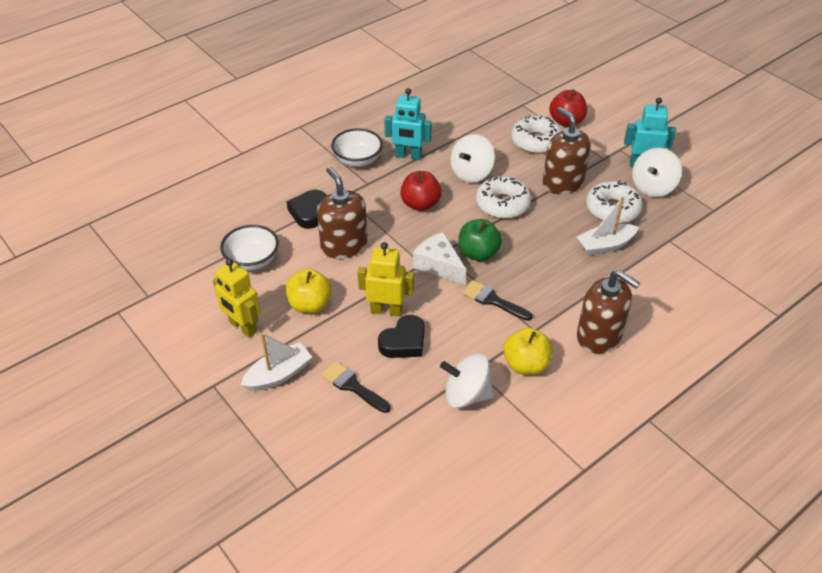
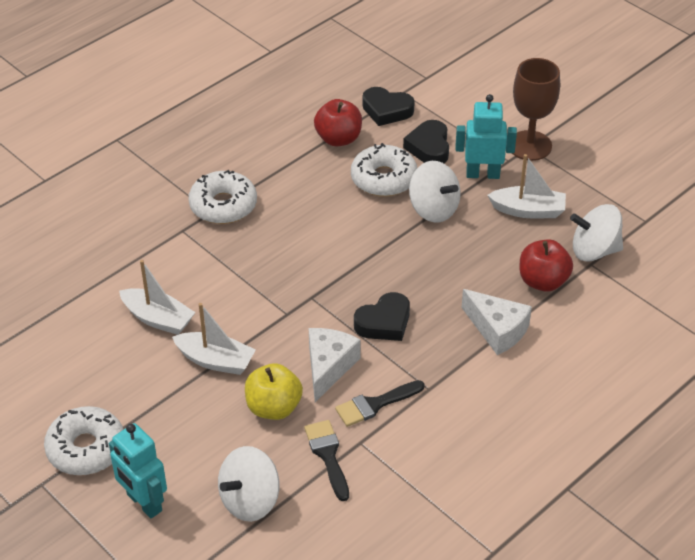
black heart: [286,190,326,229] [378,315,425,358] = 2 -> [354,292,410,341] [362,87,415,126] [403,120,449,163] = 3
brown goblet: none = 0 -> [512,58,560,161] = 1
brown soap dispenser: [317,167,367,259] [543,107,591,194] [577,270,640,354] = 3 -> none = 0
green apple: [458,219,502,261] = 1 -> none = 0
white boat: [241,333,312,391] [577,197,639,256] = 2 -> [119,260,196,335] [172,303,256,375] [487,154,566,218] = 3
white bowl: [220,225,279,270] [331,128,383,167] = 2 -> none = 0
white cheese: [413,232,466,285] = 1 -> [309,328,361,402] [462,289,532,355] = 2
yellow apple: [286,269,332,313] [503,327,553,375] = 2 -> [245,363,303,420] = 1
yellow robot: [213,258,260,338] [358,242,414,316] = 2 -> none = 0

